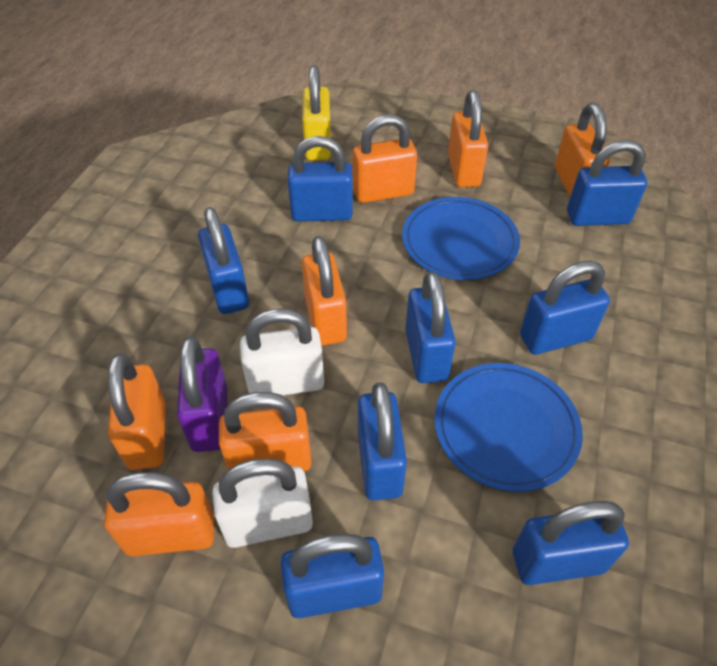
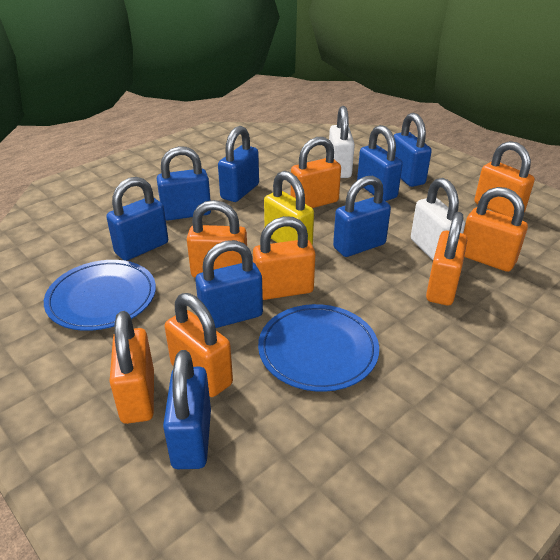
orange padlock: [104,472,214,556] [108,353,166,470] [219,392,312,472] [302,236,347,345] [353,115,417,203] [448,90,488,187] [555,103,610,196] = 7 -> [109,311,154,424] [165,293,233,397] [187,200,247,278] [253,216,315,300] [291,137,341,208] [426,212,467,306] [463,187,528,272] [474,141,535,218] = 8
purple padlock: [177,336,227,452] = 1 -> none = 0

